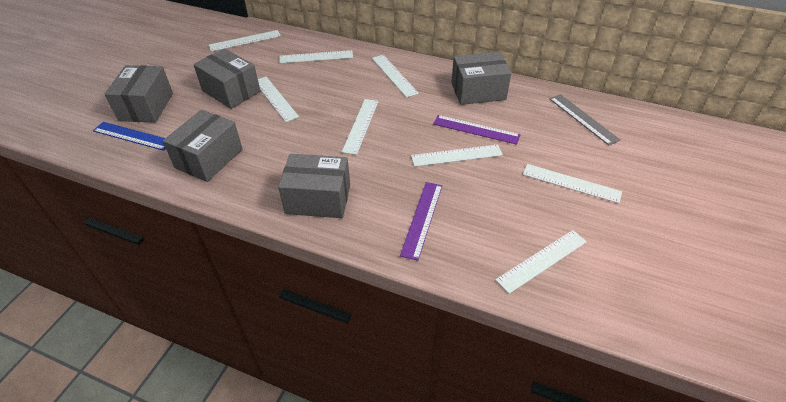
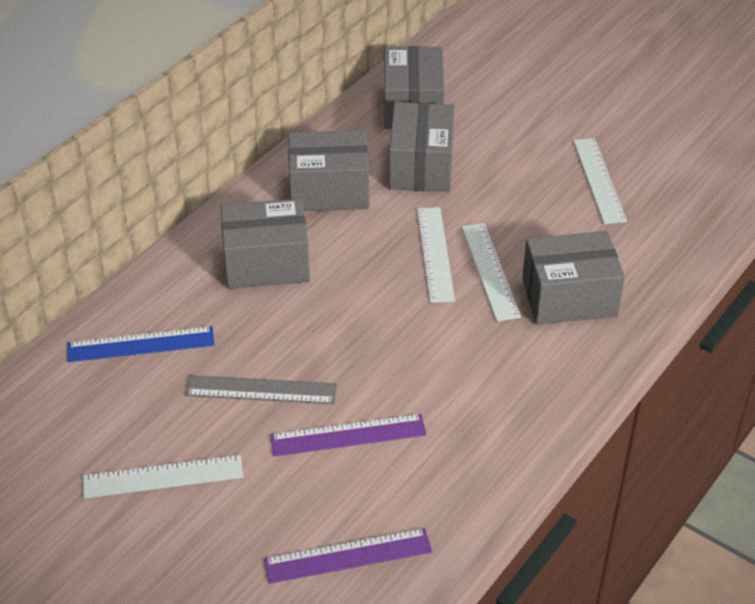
white ruler: [209,30,281,51] [258,77,299,122] [279,50,353,63] [342,99,379,155] [372,55,419,98] [411,144,503,167] [495,230,587,294] [523,164,622,203] = 8 -> [83,455,243,499] [417,207,455,303] [462,223,521,321] [573,138,627,224] = 4

